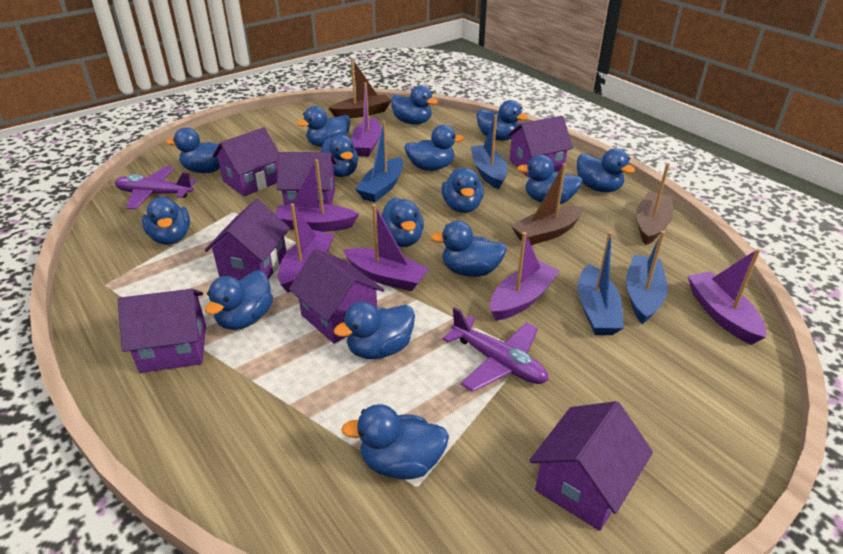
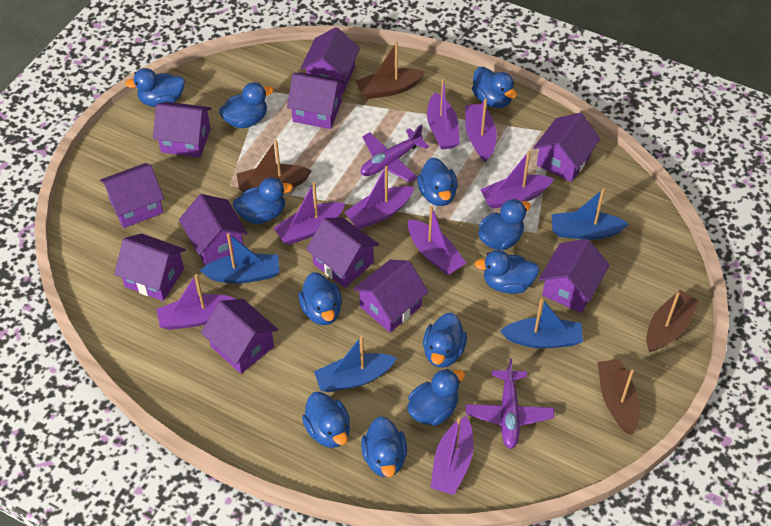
blue duck: [142,196,190,245] [166,127,220,173] [205,270,273,330] [297,106,351,147] [321,135,358,177] [334,301,415,359] [341,404,449,480] [381,198,424,247] [391,85,438,125] [404,125,465,171] [431,221,507,277] [442,168,484,213] [476,100,528,141] [517,155,583,204] [577,148,635,192] = 15 -> [125,68,185,107] [219,82,273,128] [233,177,293,224] [298,272,342,325] [302,392,350,448] [361,416,407,477] [407,369,465,426] [417,157,457,206] [423,313,467,368] [472,67,517,108] [475,250,539,294] [478,199,531,250] = 12
brown boat: [329,58,391,118] [511,163,584,245] [636,163,673,245] = 3 -> [237,140,312,192] [356,42,425,99] [598,359,640,434] [646,290,700,352] = 4
purple boat: [275,159,359,232] [278,204,335,293] [343,204,430,291] [352,82,381,157] [490,232,560,321] [688,249,766,345] = 6 -> [156,274,235,330] [274,182,346,245] [345,166,414,229] [408,206,466,275] [427,78,460,150] [431,416,474,495] [465,98,497,162] [480,151,554,209] = 8
purple house: [118,289,206,373] [205,199,290,280] [212,127,279,196] [277,152,337,205] [289,249,384,344] [507,116,573,178] [529,401,653,531] = 7 -> [100,163,164,228] [114,233,186,301] [153,102,212,158] [179,194,248,265] [201,299,278,374] [287,72,345,129] [300,27,360,94] [306,217,379,288] [353,260,429,332] [533,113,600,182] [539,239,610,313] = 11

